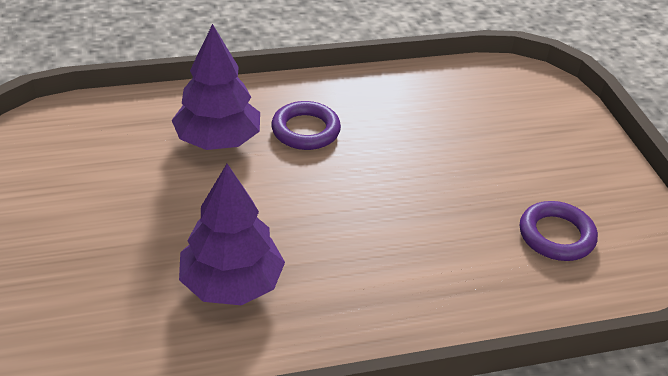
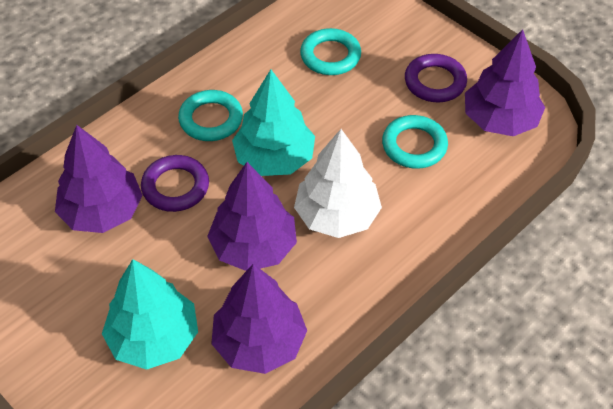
purple tree: [172,24,260,150] [179,164,285,305] = 2 -> [55,125,143,233] [207,162,297,271] [211,264,307,374] [465,29,545,136] = 4
turquoise ring: none = 0 -> [178,90,243,141] [300,28,361,75] [382,115,448,169] = 3
turquoise tree: none = 0 -> [102,259,198,370] [232,69,315,176] = 2
white tree: none = 0 -> [294,129,382,238] = 1

